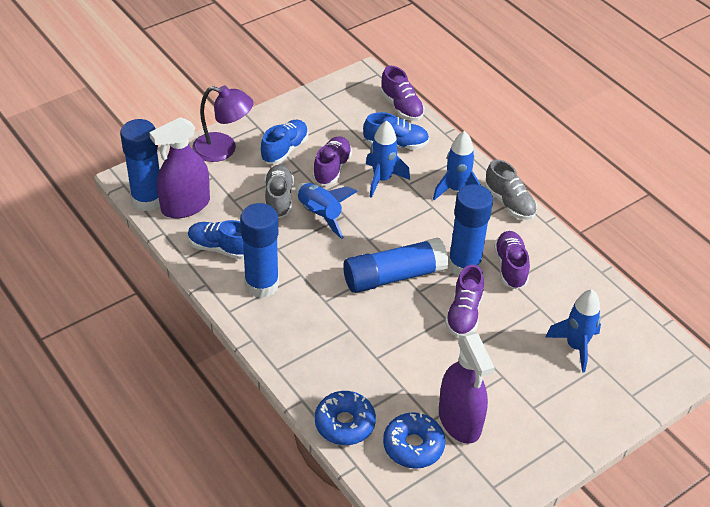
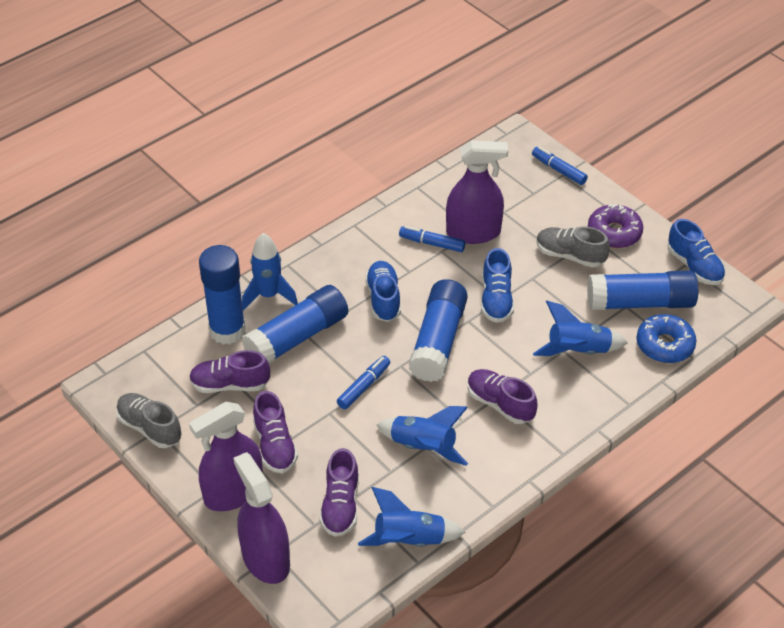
blue donut: [315,391,376,445] [383,412,445,469] = 2 -> [636,314,697,363] = 1
blue marker: none = 0 -> [337,356,390,409] [399,226,466,252] [532,147,588,185] = 3
purple donut: none = 0 -> [588,204,643,248] = 1
purple lamp: [192,86,253,162] = 1 -> none = 0
purple spray bottle: [149,117,210,218] [439,332,495,444] = 2 -> [189,402,263,511] [234,452,290,584] [446,141,508,244] = 3

